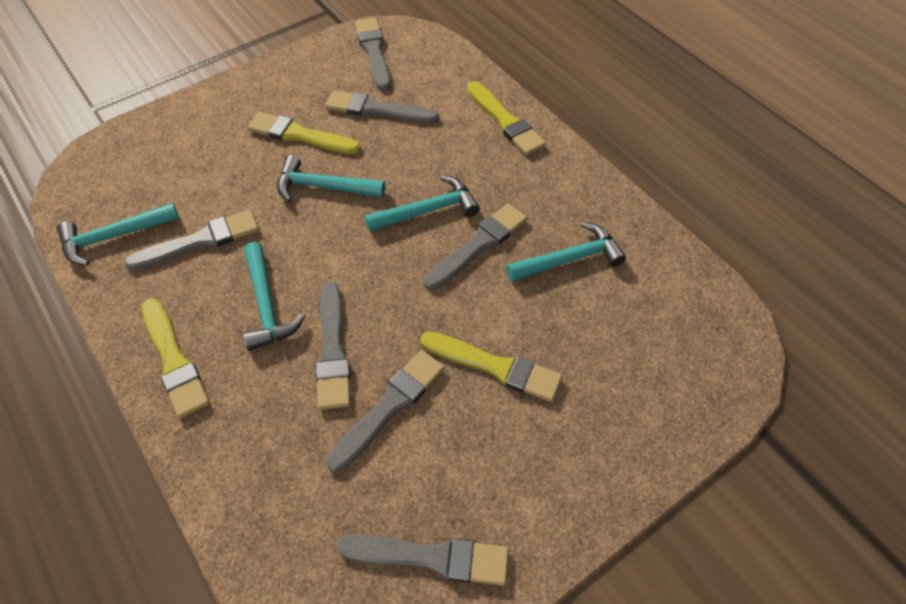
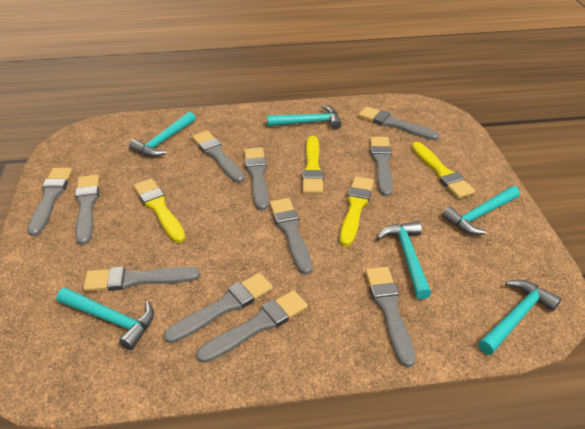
grey brush: [124,210,259,271] [315,282,350,410] [325,90,439,124] [326,350,444,472] [336,534,509,586] [355,18,391,91] [424,203,527,290] = 7 -> [27,168,72,236] [75,175,99,245] [83,266,201,291] [164,273,273,344] [192,131,245,183] [196,290,308,363] [244,147,269,210] [270,198,313,275] [358,106,439,140] [365,267,416,367] [370,137,393,197] = 11
turquoise hammer: [57,202,179,265] [243,242,305,351] [277,155,385,202] [365,175,480,232] [506,221,626,282] = 5 -> [57,287,154,350] [129,111,196,157] [267,105,342,129] [377,221,431,299] [442,186,520,235] [478,280,561,355] = 6

